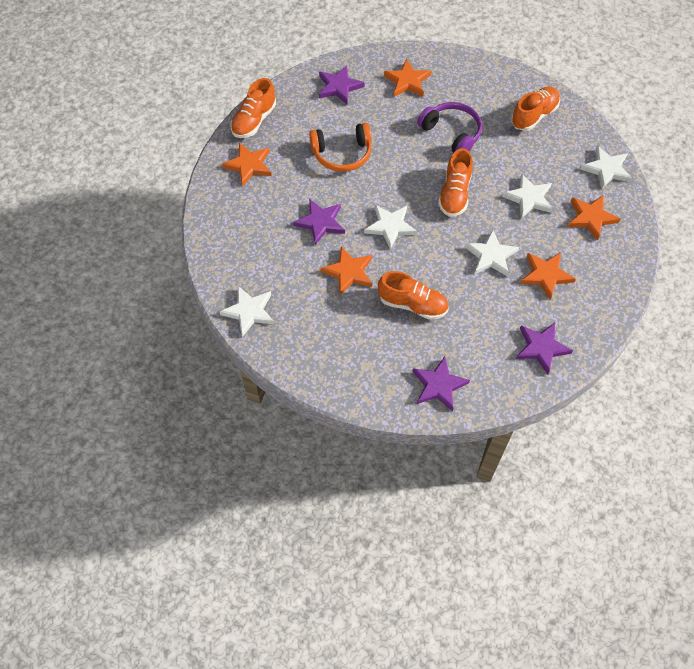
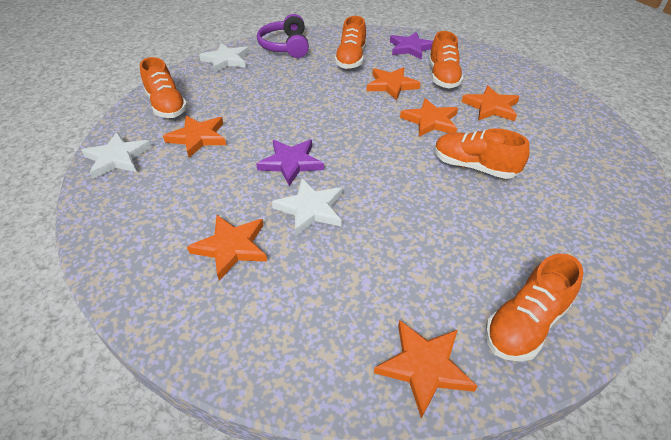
orange headphones: [309,123,372,172] = 1 -> none = 0
orange shoe: [230,78,276,138] [378,271,448,320] [438,148,473,217] [511,87,560,131] = 4 -> [140,57,188,118] [334,16,366,69] [429,31,464,88] [435,128,530,179] [485,253,584,362] = 5
orange star: [222,143,272,186] [321,246,372,295] [384,59,431,97] [520,252,576,299] [568,195,620,241] = 5 -> [163,116,226,158] [187,215,267,281] [367,67,421,100] [374,320,478,419] [400,98,458,137] [462,85,520,121] = 6
purple star: [293,199,345,245] [319,65,365,105] [412,357,470,411] [516,323,573,374] = 4 -> [256,140,324,186] [390,32,433,60] = 2
white star: [220,286,274,337] [364,205,417,250] [465,229,519,277] [502,174,553,219] [581,146,632,189] = 5 -> [81,132,151,179] [199,43,249,73] [272,178,342,236] = 3

